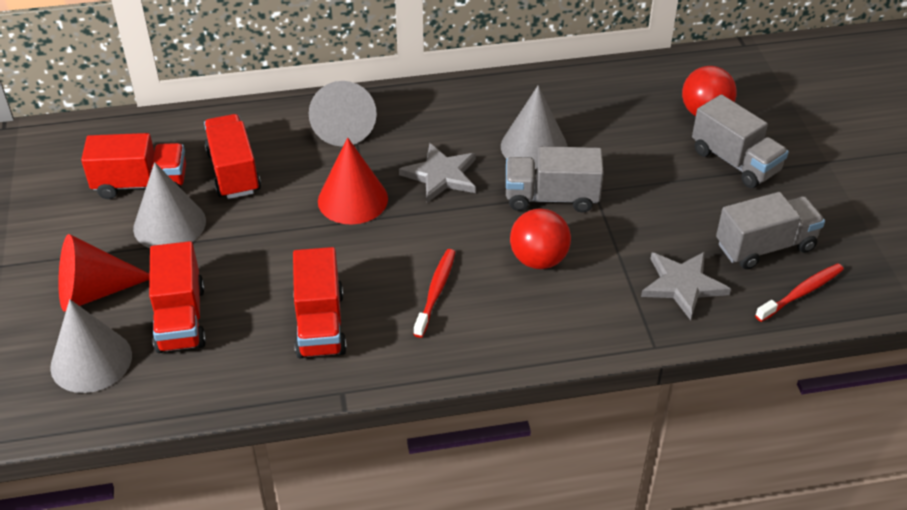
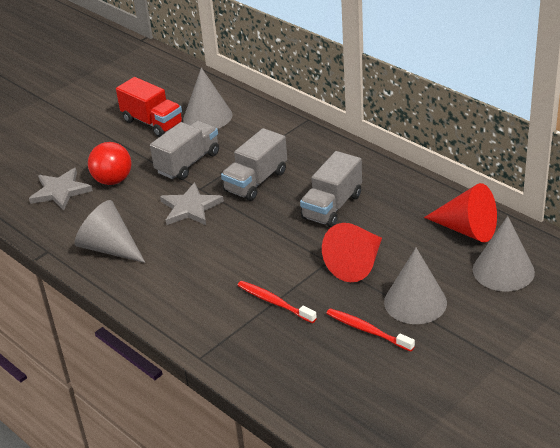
red ball: [510,208,571,269] [682,66,737,116] = 2 -> [88,142,132,185] = 1
red truck: [81,133,186,199] [149,241,206,353] [204,114,261,199] [293,247,347,358] = 4 -> [116,77,183,137] = 1

